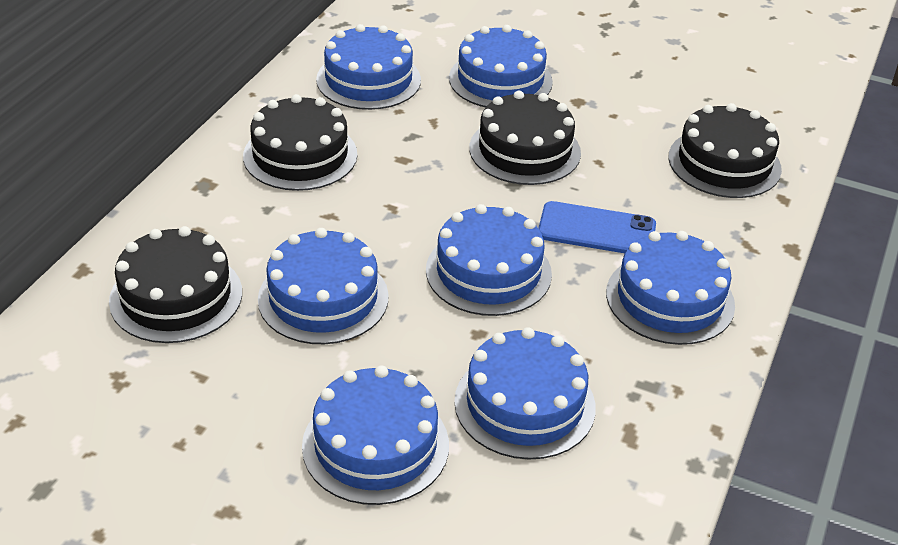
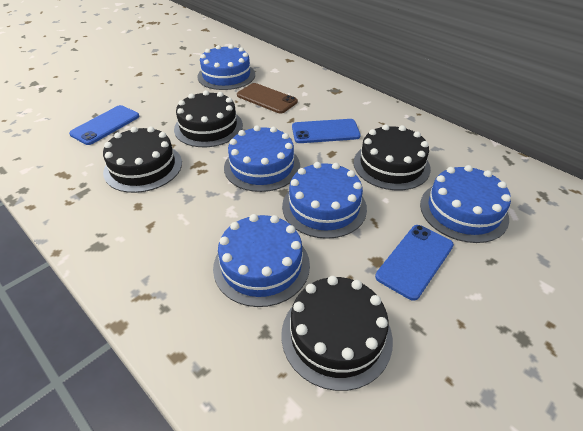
blue cake: [258,228,389,344] [302,366,449,505] [316,24,421,110] [426,204,552,316] [449,25,553,107] [454,327,596,460] [606,231,735,345] = 7 -> [197,45,255,90] [213,214,310,307] [224,125,300,192] [282,162,367,239] [420,165,511,243] = 5
blue phone: [538,201,656,253] = 1 -> [69,105,140,145] [292,119,361,143] [375,225,454,301] = 3
brown phone: none = 0 -> [237,83,298,114] = 1

